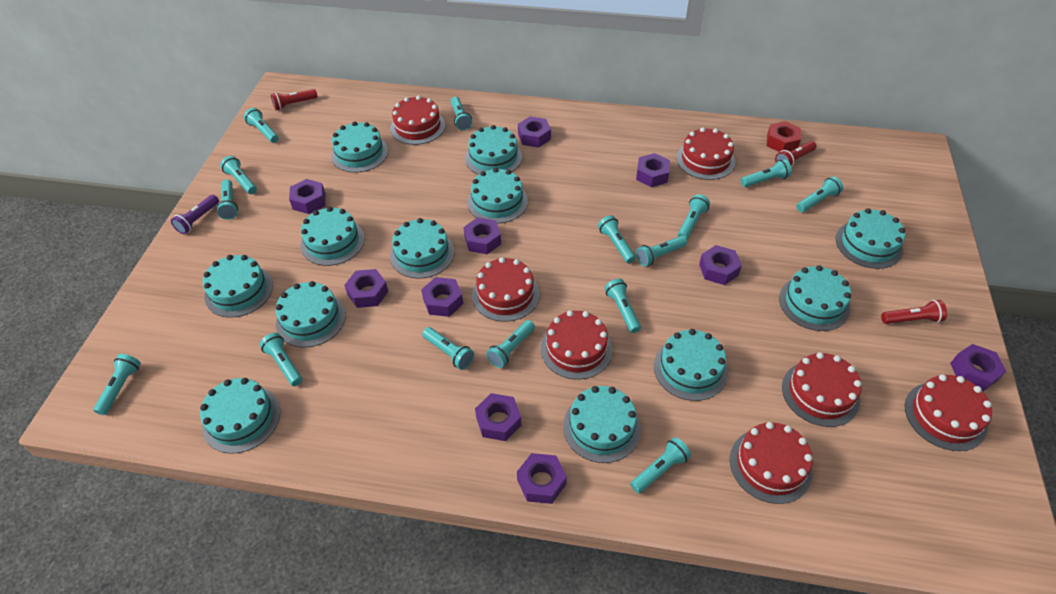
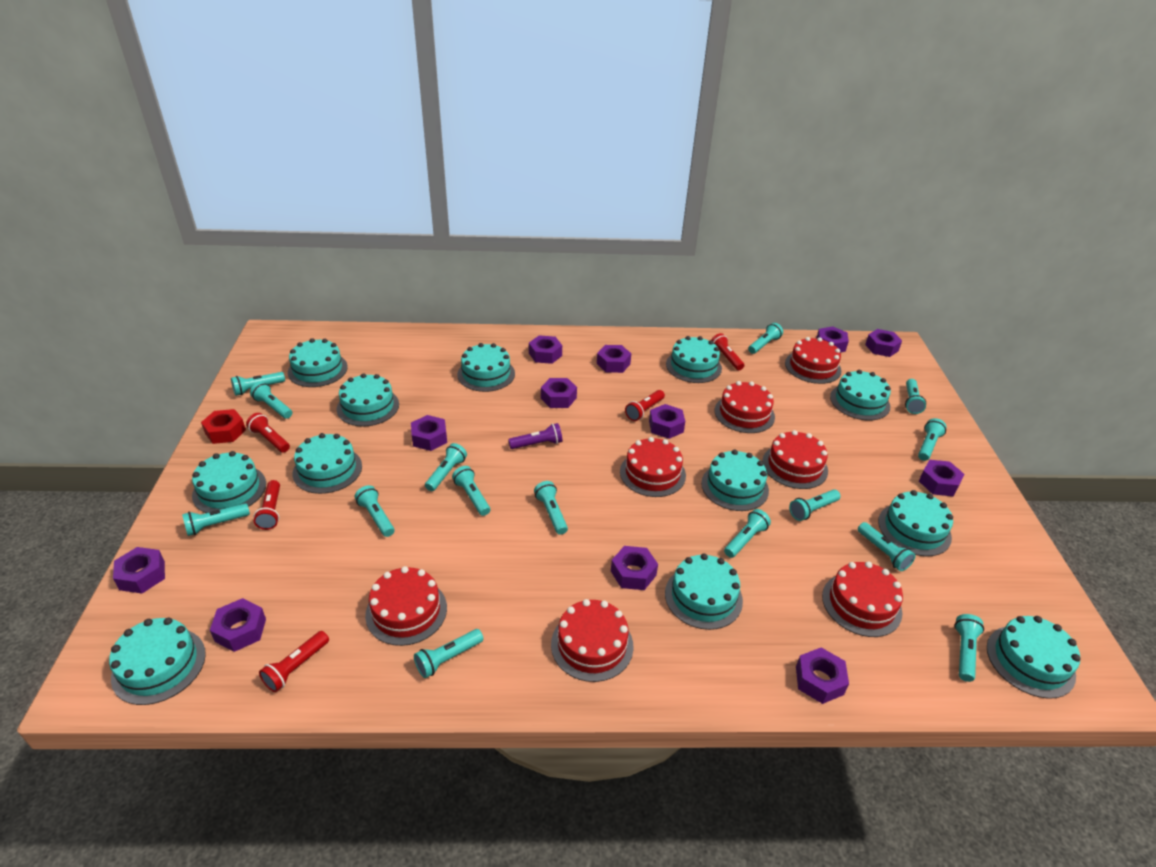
purple nut: [289,179,325,214] [344,269,388,308] [421,277,463,317] [463,217,501,254] [475,393,521,441] [517,453,567,504] [518,116,551,148] [636,153,670,187] [699,245,742,285] [950,344,1006,391] = 10 -> [113,547,165,594] [210,598,266,652] [411,415,447,451] [529,335,562,364] [541,378,577,408] [597,345,631,373] [611,546,658,590] [649,404,685,439] [796,647,849,704] [816,326,849,353] [865,329,902,357] [919,460,965,496] = 12
red flashlight: [271,89,318,110] [775,141,816,167] [881,300,947,324] = 3 -> [246,413,290,453] [254,480,280,530] [259,631,329,692] [625,390,665,421] [711,333,744,370] = 5

